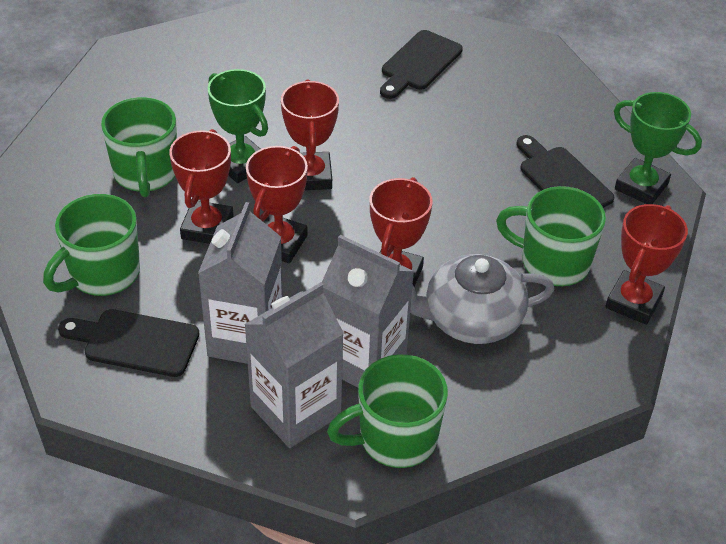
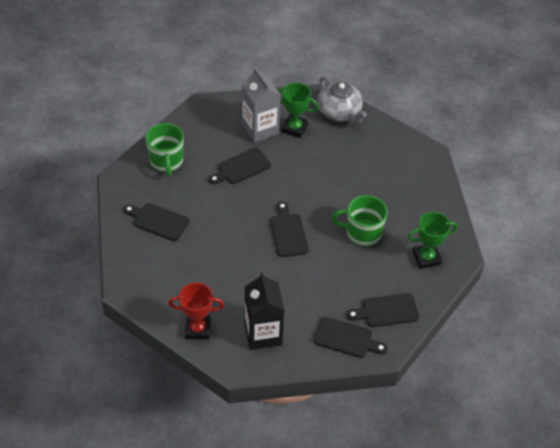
black carton: none = 0 -> [245,272,284,350] = 1
black cutting board: [58,309,199,377] [380,30,463,99] [516,135,614,208] = 3 -> [123,203,189,241] [209,148,271,184] [270,202,308,257] [314,317,387,358] [347,293,419,327] = 5
green mug: [43,194,140,296] [101,97,177,197] [327,354,448,468] [496,186,606,286] = 4 -> [146,123,184,176] [331,195,388,246] = 2
grey carton: [198,202,283,364] [244,282,344,448] [322,235,414,388] = 3 -> [242,67,281,143] = 1
red trophy: [169,129,234,244] [246,146,308,263] [281,79,339,190] [370,177,433,287] [605,204,688,325] = 5 -> [168,283,224,340] = 1

